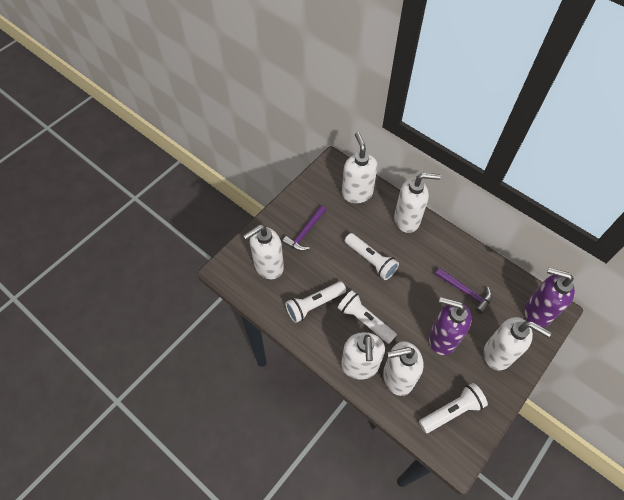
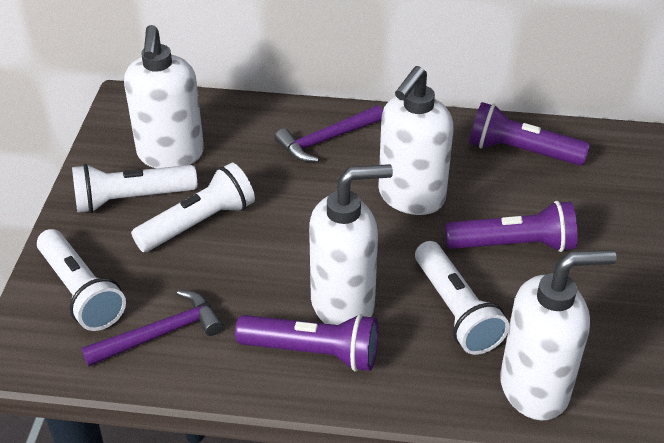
purple flashlight: none = 0 -> [235,314,378,372] [445,201,577,252] [469,102,590,166] = 3
purple soap dispenser: [429,297,472,355] [524,268,575,327] = 2 -> none = 0
white soap dispenser: [243,225,284,279] [341,332,385,380] [342,132,378,203] [383,341,423,396] [394,173,441,233] [484,317,552,370] = 6 -> [124,25,204,168] [309,164,393,325] [378,66,454,215] [500,250,617,420] = 4

